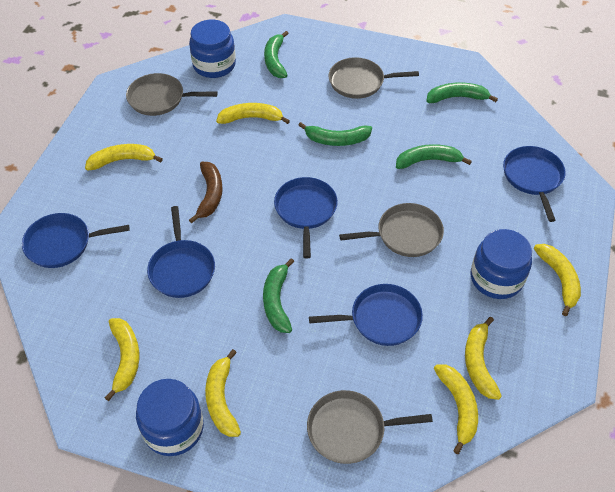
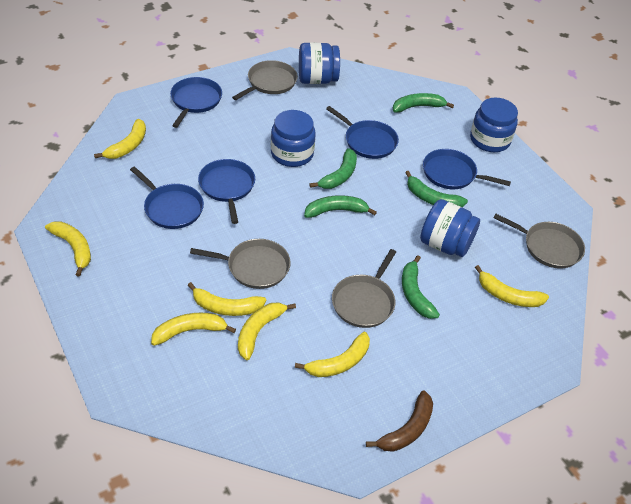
blue jar: [136,379,204,456] [189,20,236,78] [471,229,532,299] = 3 -> [271,110,316,167] [299,43,340,84] [420,199,480,257] [470,97,518,152] = 4

